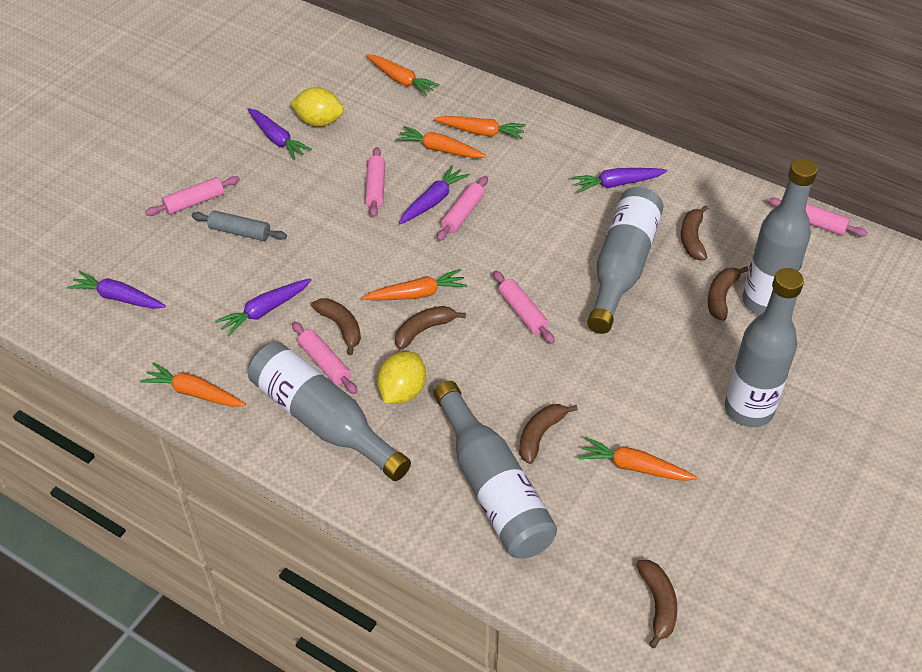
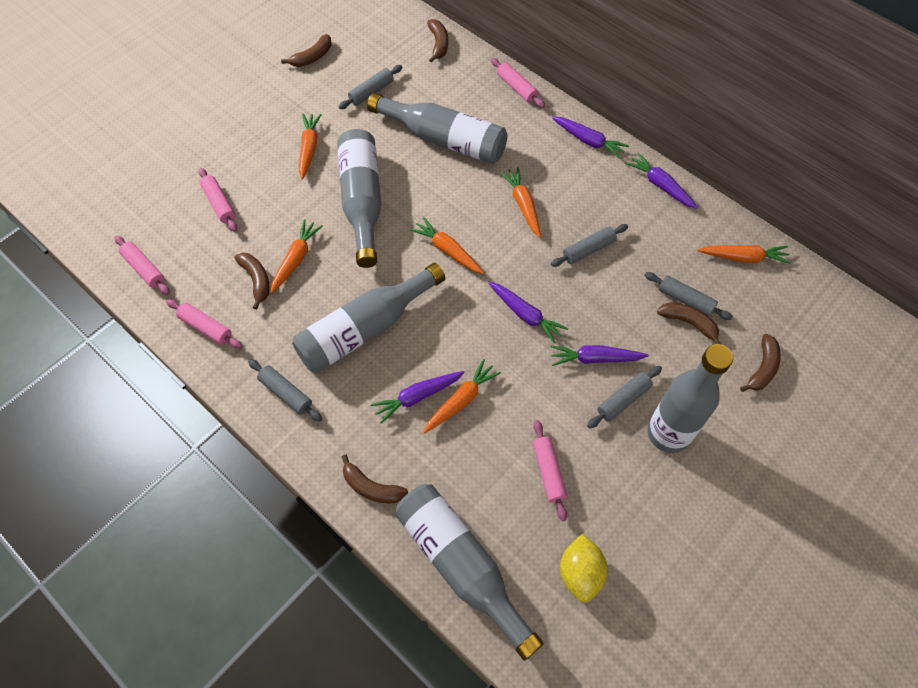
grey rolling pin: [191,210,287,241] = 1 -> [248,359,322,422] [339,65,402,109] [551,224,628,267] [587,366,662,429] [645,272,733,320] = 5
pink rolling pin: [145,176,240,216] [292,322,358,394] [365,147,385,218] [437,176,488,241] [493,270,555,344] [768,198,868,237] = 6 -> [114,235,170,295] [166,299,242,349] [199,168,237,232] [491,58,545,108] [533,420,568,521] = 5
yellow lemon: [290,87,344,127] [377,352,426,404] = 2 -> [560,533,608,603] = 1

